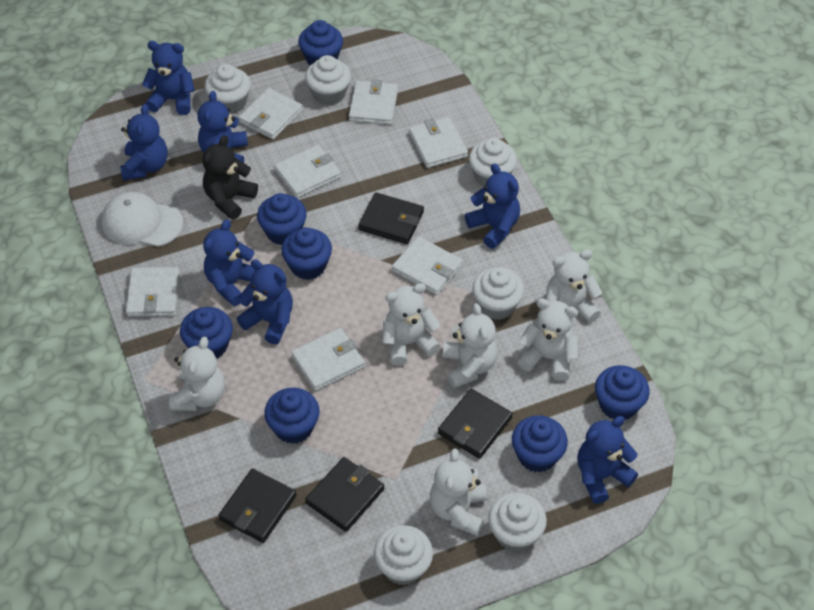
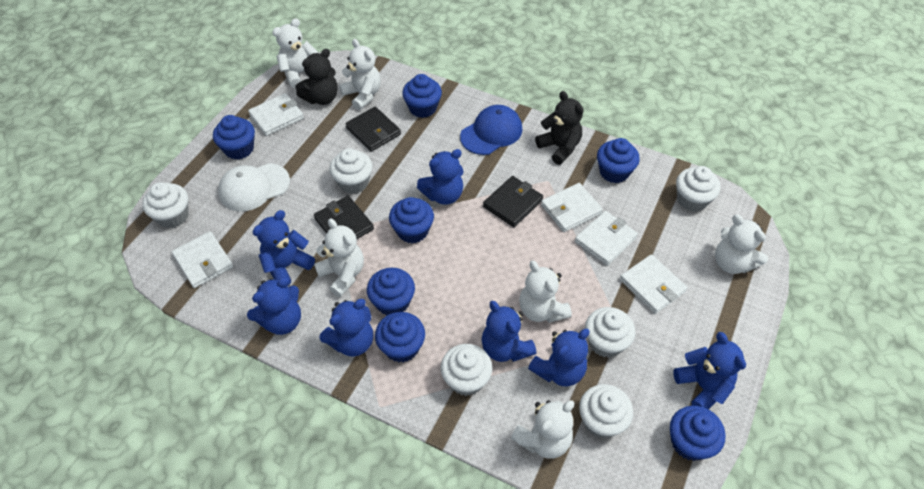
black teddy bear: [202,135,258,220] = 1 -> [296,49,338,105] [535,91,584,165] = 2
black wallet: [218,469,297,543] [305,457,384,532] [358,192,424,244] [438,389,513,459] = 4 -> [314,196,374,239] [345,107,401,152] [483,176,543,227] = 3
blue cap: none = 0 -> [460,105,522,155] = 1
white wallet: [126,267,180,317] [238,88,303,140] [274,145,341,198] [291,328,365,391] [349,80,398,125] [392,236,463,295] [409,117,468,168] = 7 -> [172,231,233,288] [248,93,304,136] [541,183,603,232] [575,211,638,266] [620,254,688,314] = 5

